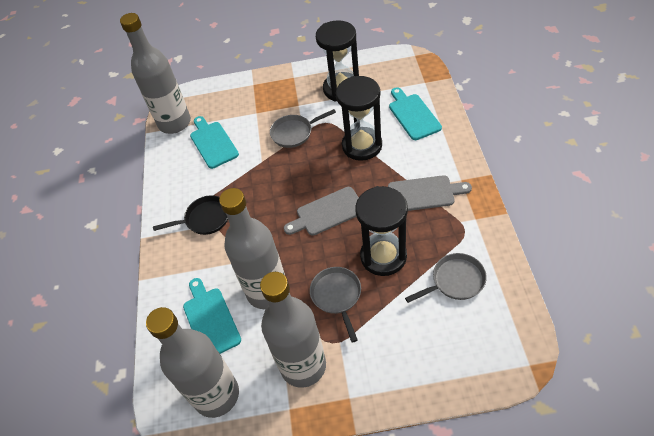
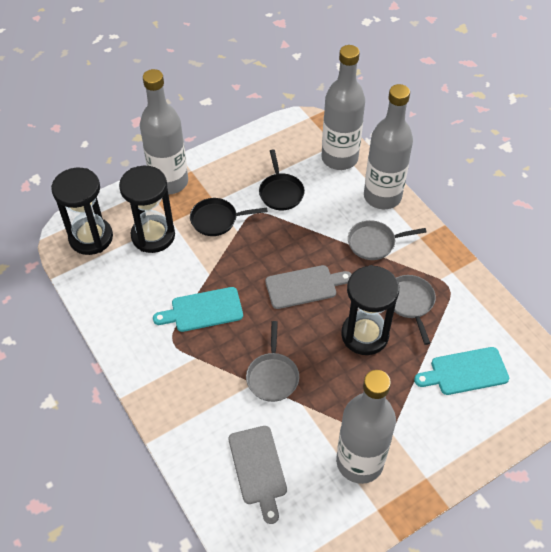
black pan: [153,195,228,235] = 1 -> [190,198,268,236] [259,149,305,210] = 2
turquoise cutting board: [183,278,241,354] [190,116,239,169] [389,87,442,140] = 3 -> [153,287,243,332] [414,347,509,395] = 2

